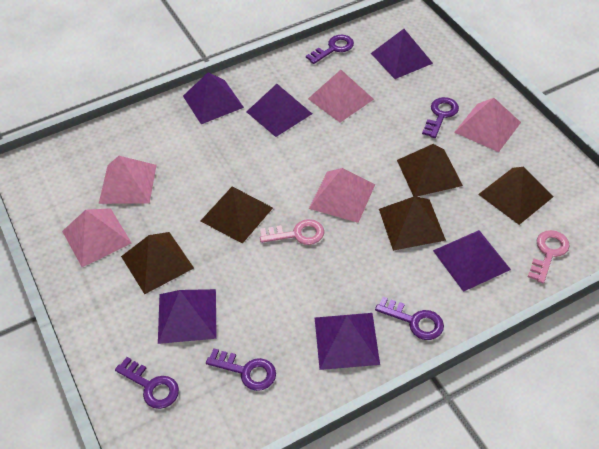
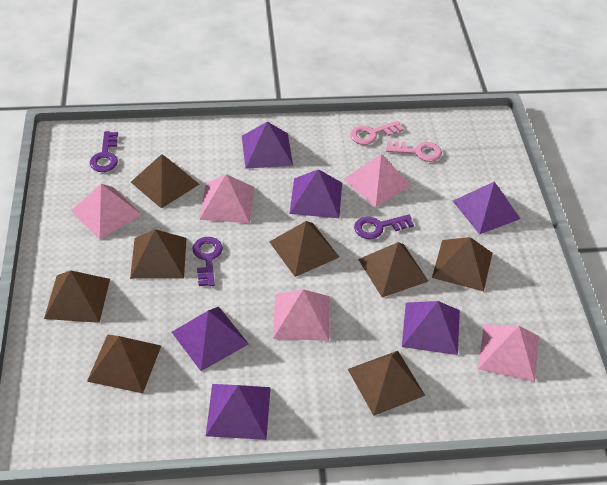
brown pyramid: [121,232,194,294] [201,186,273,244] [379,196,446,251] [397,144,463,197] [478,167,553,225] = 5 -> [44,270,110,323] [87,334,161,393] [130,229,187,279] [131,154,199,209] [269,221,339,277] [348,351,425,416] [358,242,428,297] [432,237,492,291] = 8
purple key: [115,357,179,409] [206,348,276,391] [306,35,354,64] [375,297,444,340] [422,97,459,138] = 5 -> [90,131,118,172] [193,237,223,287] [354,214,414,239] = 3

